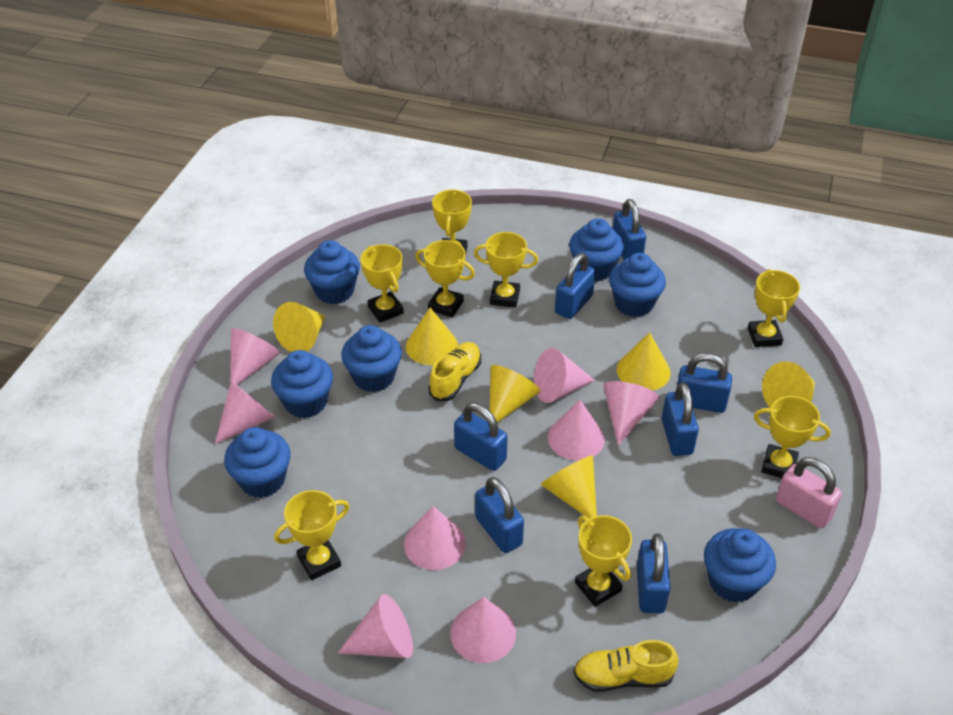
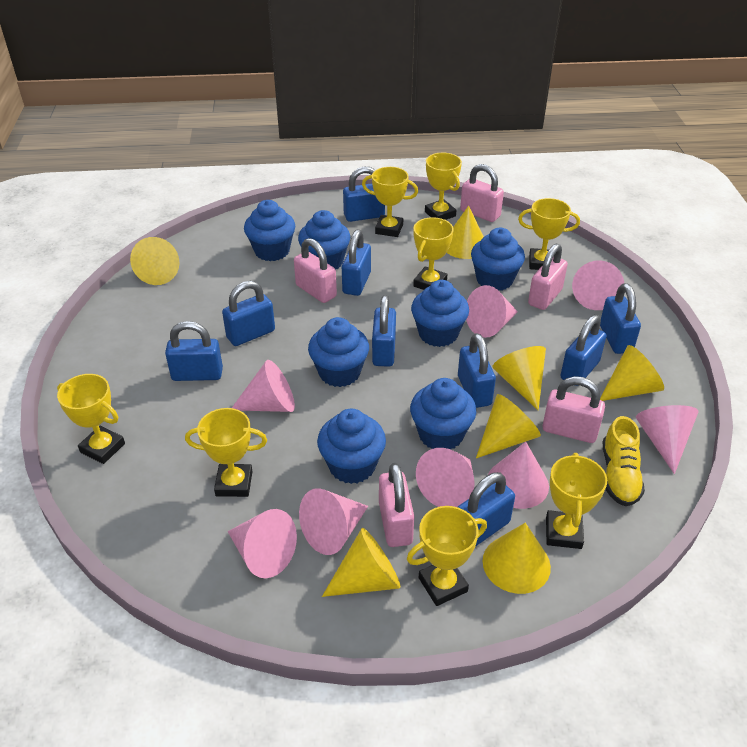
blue padlock: [454,403,508,471] [475,477,524,553] [555,253,596,319] [613,199,646,260] [637,533,671,613] [662,382,699,456] [676,353,732,413] = 7 -> [165,321,223,381] [222,281,275,346] [342,229,371,296] [343,167,385,222] [372,295,396,367] [458,333,496,408] [458,472,515,547] [560,315,606,386] [600,283,641,354] = 9
pink padlock: [776,457,842,529] = 1 -> [294,238,337,303] [379,463,414,547] [460,164,504,222] [528,244,568,310] [542,376,605,443] = 5
yellow cone: [273,302,325,352] [406,307,458,365] [490,365,540,423] [540,455,597,519] [617,332,671,391] [762,361,815,408] = 6 -> [130,237,179,285] [322,528,400,597] [447,206,484,259] [476,394,541,458] [483,523,551,594] [492,346,546,410] [600,345,664,401] = 7
yellow shoe: [428,342,481,401] [573,640,678,692] = 2 -> [603,416,645,506] = 1

